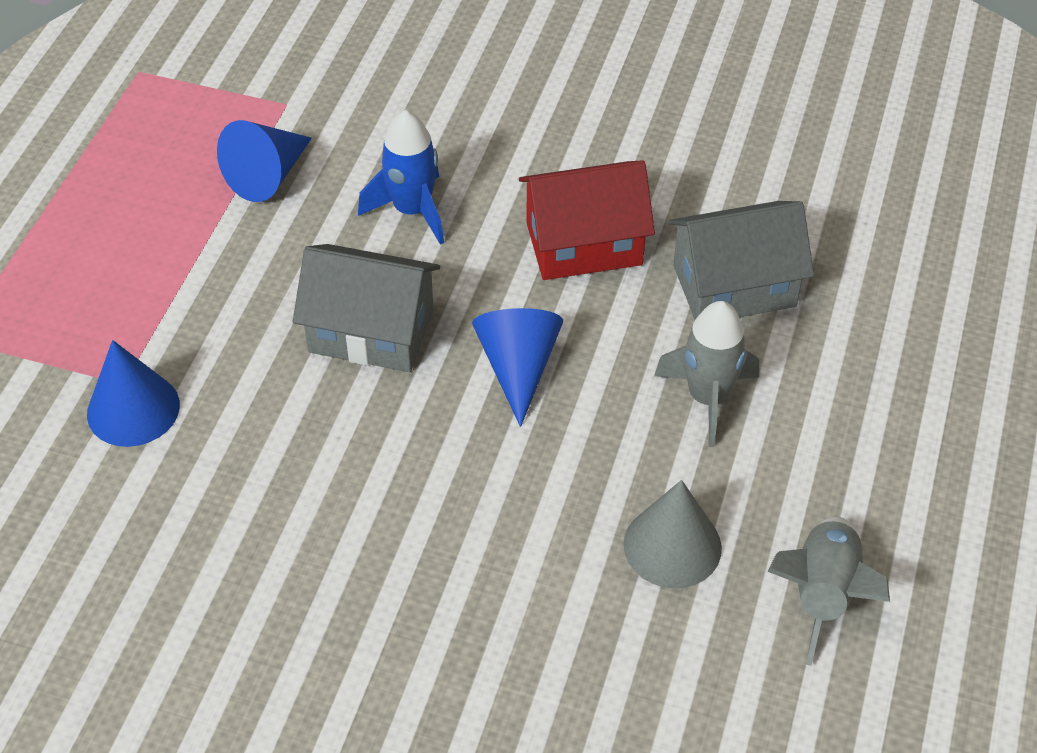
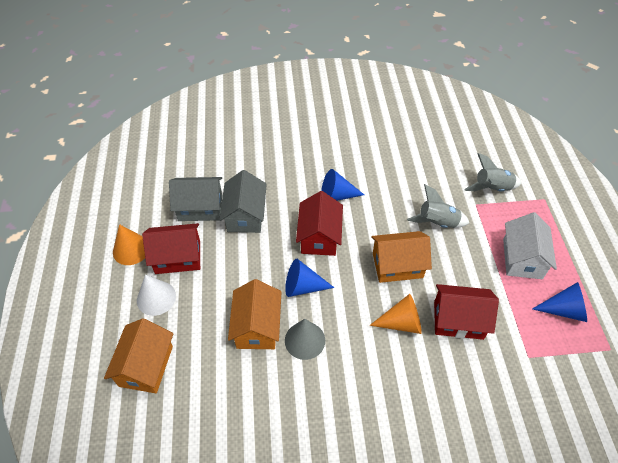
blue rocket: [358,110,444,245] = 1 -> none = 0
orange cone: none = 0 -> [113,224,145,265] [370,294,422,334] = 2
orange house: none = 0 -> [104,318,173,393] [228,279,281,349] [371,231,432,283] = 3
red house: [519,160,655,280] = 1 -> [142,223,200,274] [296,191,343,256] [434,284,499,340] = 3
white cone: none = 0 -> [137,274,176,316] = 1
white house: none = 0 -> [503,212,557,279] = 1

